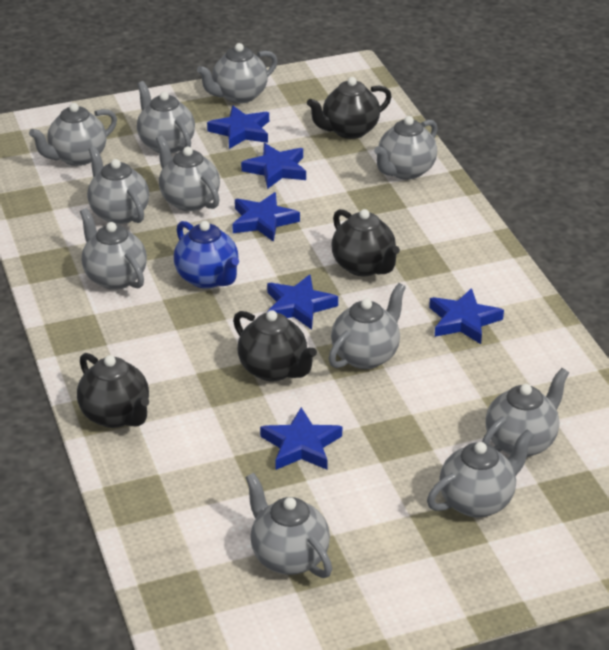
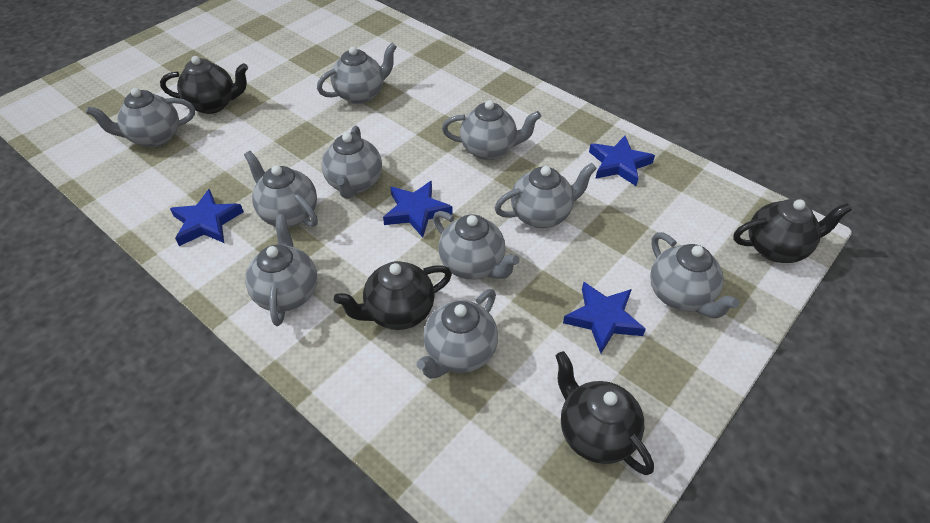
blue star: [207,106,269,149] [232,192,300,242] [241,143,306,189] [260,407,342,470] [267,274,338,330] [429,288,504,344] = 6 -> [170,189,244,246] [383,181,453,237] [563,282,646,353] [589,136,655,186] = 4
blue teapot: [174,221,239,289] = 1 -> none = 0
grey teapot: [29,103,117,166] [80,208,147,290] [87,146,149,224] [137,81,195,154] [156,135,220,211] [197,43,278,104] [245,473,332,578] [329,283,406,369] [374,116,437,180] [427,429,534,518] [482,368,569,457] = 11 -> [86,88,195,147] [244,151,318,227] [245,214,317,326] [317,43,397,104] [321,126,382,198] [416,289,498,379] [433,211,520,280] [442,100,541,160] [495,163,597,228] [650,232,739,318] = 10

